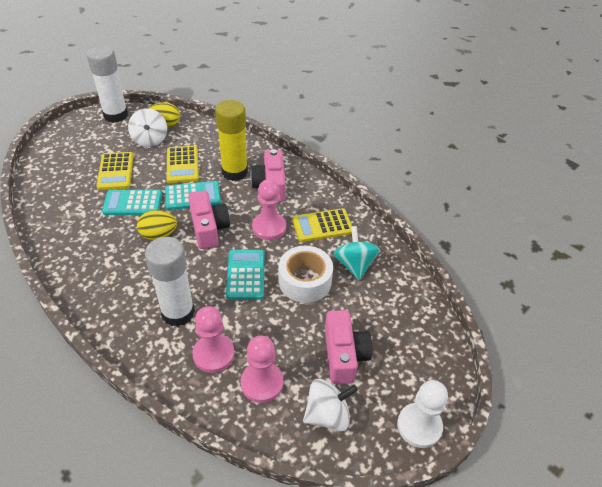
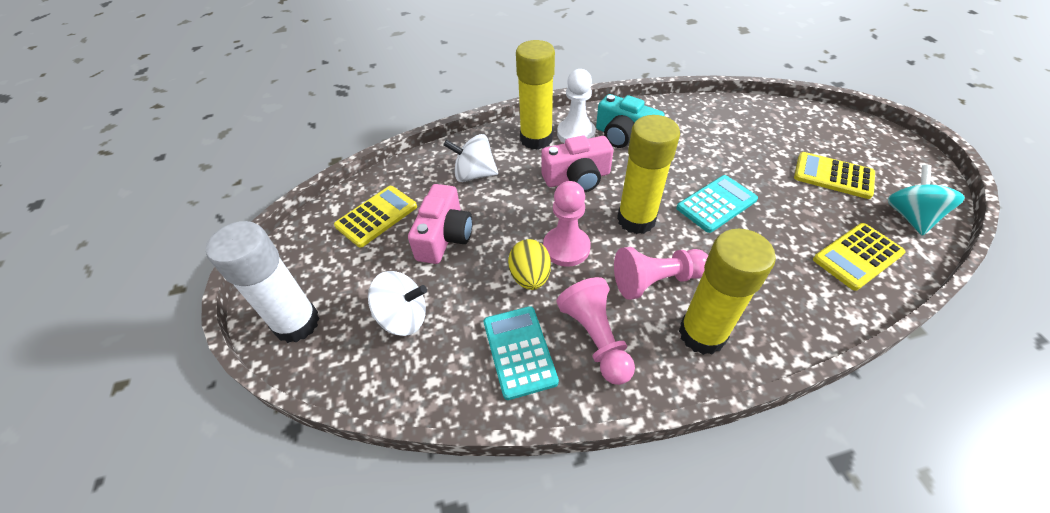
pink camera: [188,190,230,249] [250,149,286,202] [325,310,372,384] = 3 -> [408,184,473,264] [542,135,613,192] = 2
turquoise calculator: [102,190,162,215] [165,181,221,210] [226,250,265,300] = 3 -> [484,306,559,400] [676,175,758,233] = 2
turquoise camera: none = 0 -> [596,94,665,148] = 1
white glue stick: [86,45,128,123] [145,237,195,327] = 2 -> [206,221,320,343] = 1
white tape: [279,246,333,303] = 1 -> none = 0
yellow egg: [137,210,177,240] [149,102,180,127] = 2 -> [508,239,551,290] = 1
yellow glue stick: [215,100,248,181] = 1 -> [516,40,555,150] [617,115,680,234] [679,229,776,355] = 3

